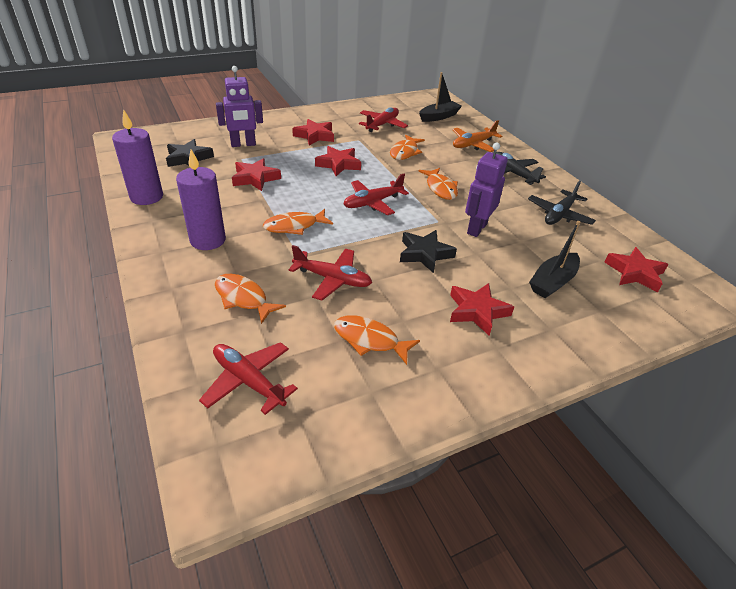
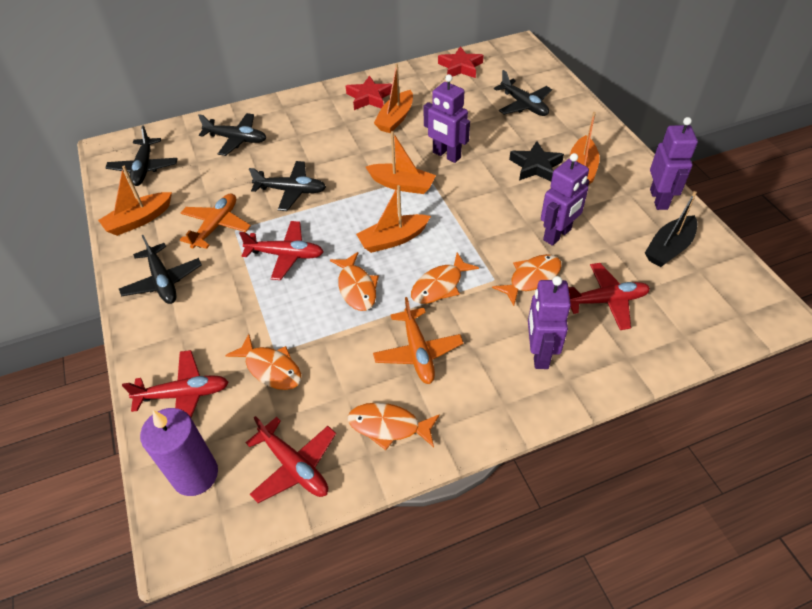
black boat: [419,72,462,122] [529,221,580,298] = 2 -> [645,191,697,267] = 1
black plane: [496,152,546,185] [528,181,596,225] = 2 -> [105,125,178,186] [119,235,202,304] [198,113,266,156] [249,161,326,211] [494,70,552,116] = 5
black star: [166,139,214,167] [400,230,457,273] = 2 -> [509,141,564,181] = 1
orange boat: none = 0 -> [98,166,172,236] [356,185,431,253] [366,131,436,194] [374,64,413,133] [570,112,600,184] = 5
orange plane: [452,120,502,152] = 1 -> [180,193,251,249] [373,297,463,384] = 2
purple candle: [112,109,163,205] [176,149,226,250] = 2 -> [140,408,218,496] = 1
purple robot: [216,66,263,147] [465,142,508,237] = 2 -> [424,74,470,163] [528,276,571,369] [541,153,590,246] [650,117,698,210] = 4
red star: [232,158,281,191] [292,119,334,146] [315,146,361,176] [450,283,514,336] [604,247,668,292] = 5 -> [346,75,392,110] [438,46,484,78] = 2

